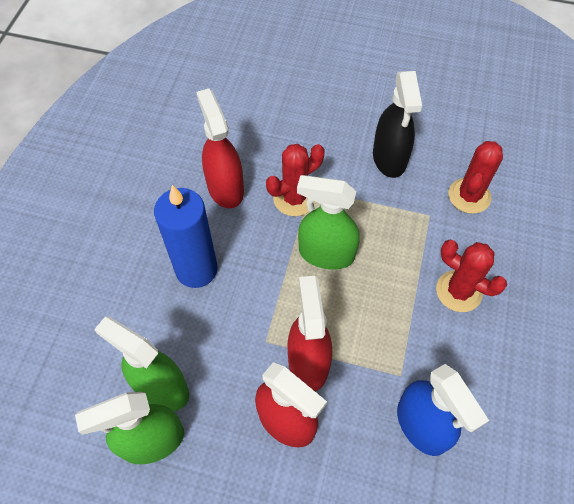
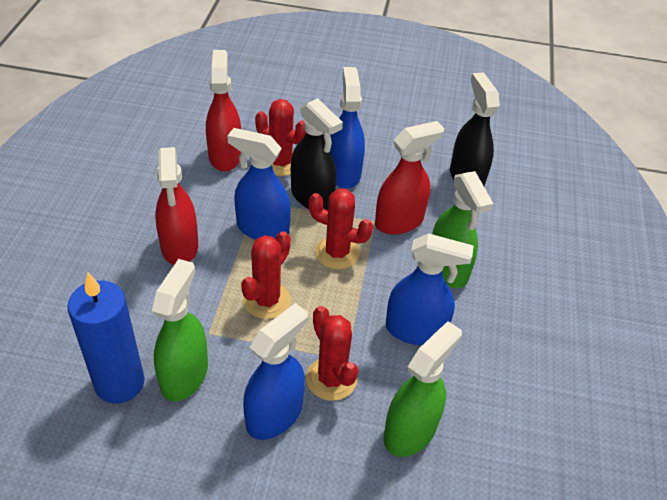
black spray bottle: [373,71,422,178] = 1 -> [291,98,343,210] [450,72,500,186] = 2
blue spray bottle: [397,364,489,456] = 1 -> [228,128,291,240] [243,303,308,440] [330,67,365,189] [386,233,474,345] = 4
red cactus: [266,144,325,216] [436,240,507,312] [449,141,503,214] = 3 -> [241,231,291,319] [255,99,306,176] [306,306,358,401] [309,189,373,269] = 4

